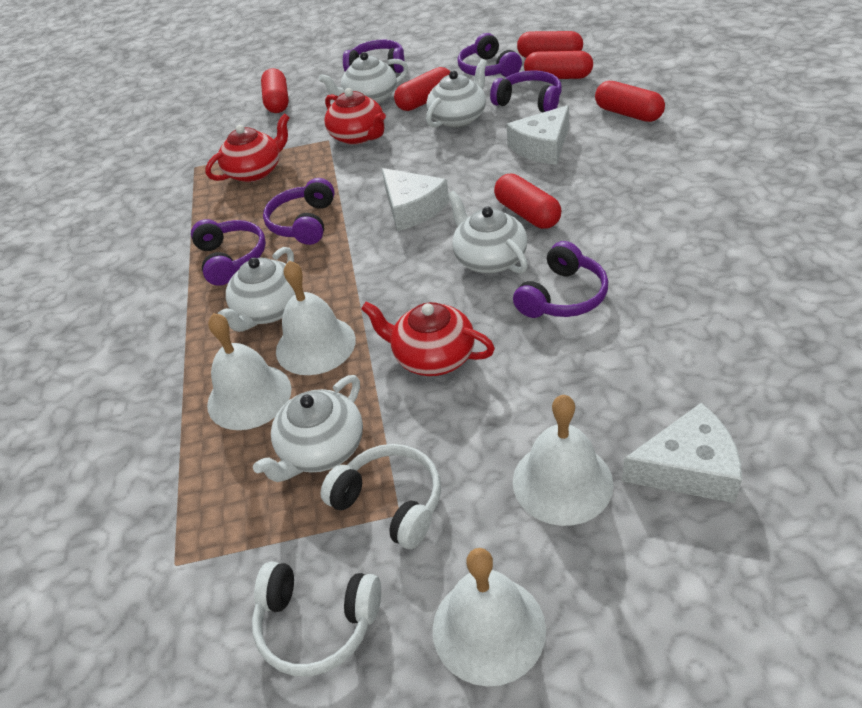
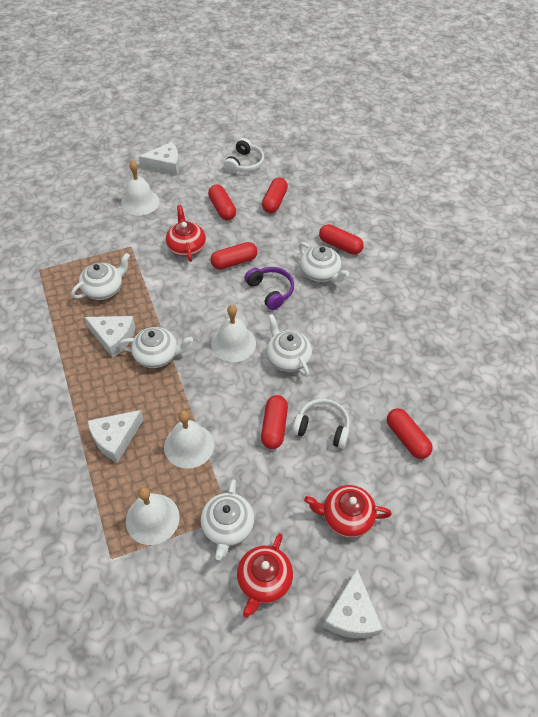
purple headphones: [191,219,266,286] [263,178,335,245] [343,40,405,73] [458,33,522,77] [490,70,562,112] [513,241,608,318] = 6 -> [244,267,294,310] = 1
white cheese: [382,168,449,231] [507,105,569,165] [622,403,742,503] = 3 -> [84,316,135,358] [87,410,144,463] [138,142,180,176] [323,569,383,638] = 4

